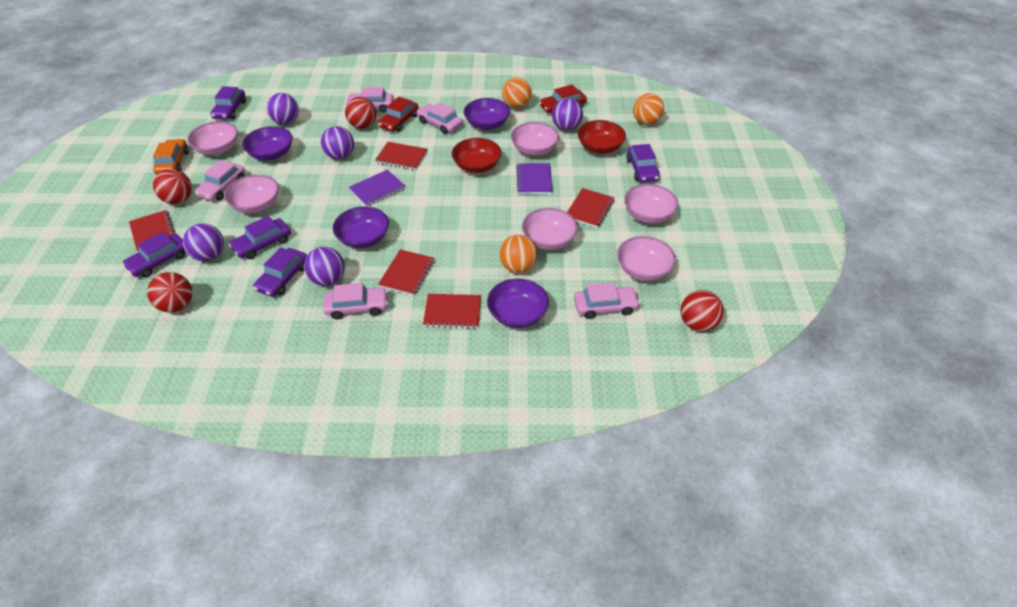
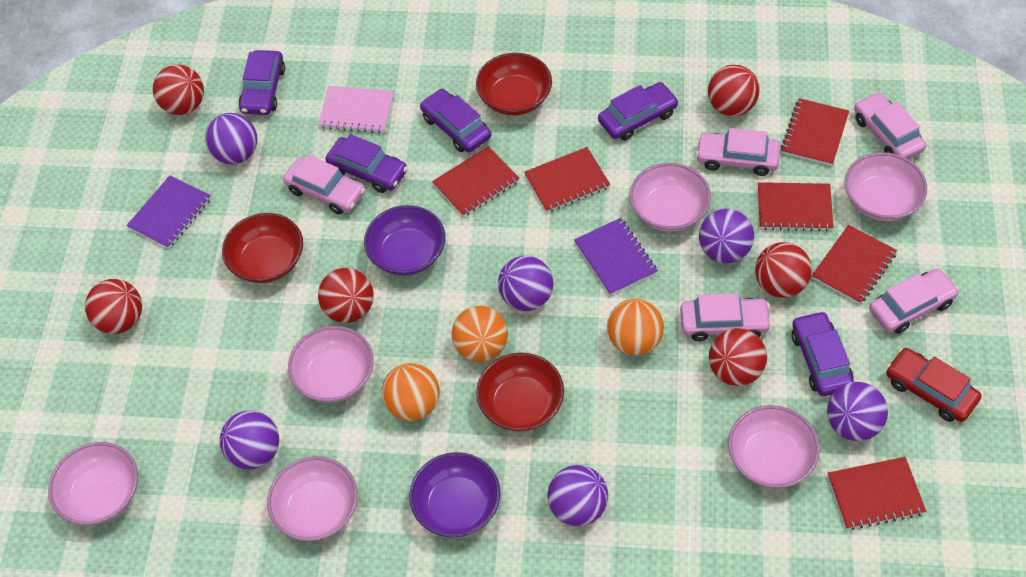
orange car: [153,139,189,175] = 1 -> none = 0
pink notebook: none = 0 -> [318,86,394,134] = 1
purple ball: [183,224,224,261] [267,93,299,125] [304,247,344,286] [321,126,354,160] [552,99,583,131] = 5 -> [205,113,257,164] [220,410,279,470] [498,256,553,311] [547,465,608,526] [699,209,754,263] [827,382,888,441] = 6
purple bowl: [242,126,292,161] [333,206,389,248] [464,98,510,130] [487,278,549,328] = 4 -> [364,205,445,276] [409,452,501,537] = 2
red ball: [147,272,192,313] [153,169,192,204] [345,97,376,129] [680,290,724,332] = 4 -> [85,279,142,334] [153,65,204,115] [318,268,374,323] [708,65,759,116] [709,328,767,386] [755,242,812,298] = 6
red bowl: [452,138,502,173] [578,120,626,154] = 2 -> [222,213,303,283] [476,53,552,116] [476,353,564,431] = 3
red car: [378,97,418,132] [539,85,587,114] = 2 -> [886,348,981,422] = 1
red notebook: [129,210,176,252] [375,142,428,170] [378,249,434,296] [423,294,481,329] [567,188,615,228] = 5 -> [432,146,520,217] [524,147,610,212] [758,182,834,231] [781,98,849,166] [812,225,897,304] [828,457,926,530] = 6

